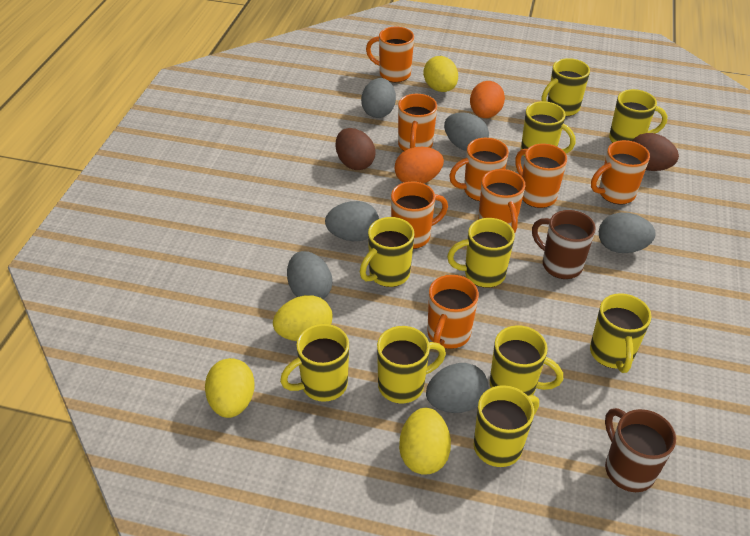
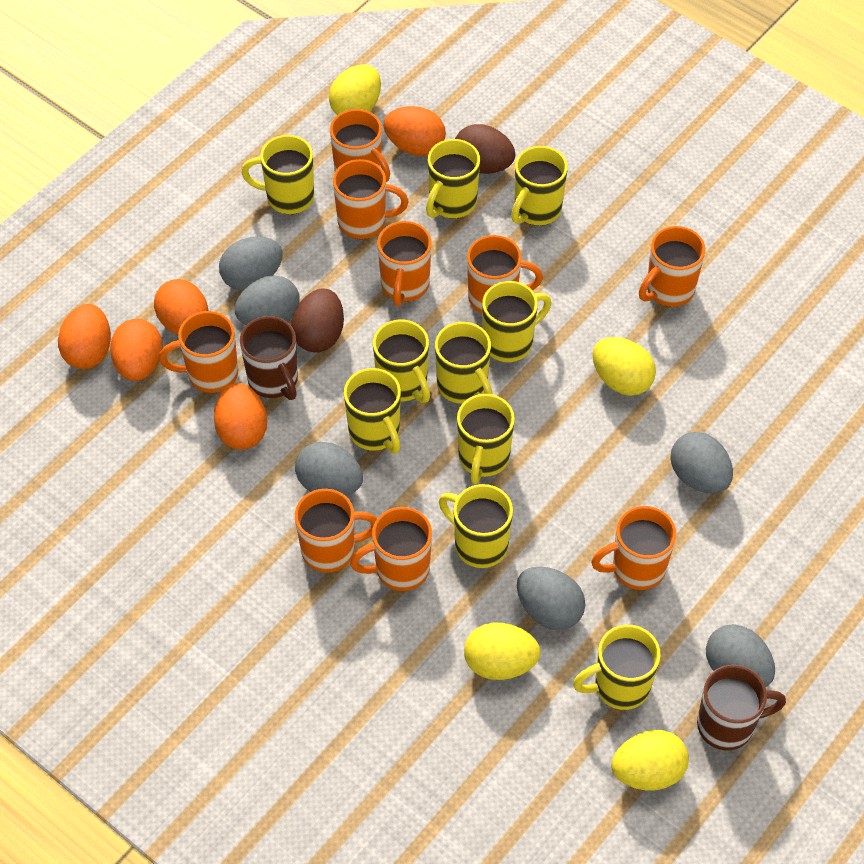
orange egg: [395,147,444,184] [470,81,505,118] = 2 -> [58,304,111,369] [110,319,163,381] [154,279,209,335] [214,383,267,450] [383,106,446,156] = 5
orange mug: [366,27,414,82] [391,182,448,249] [398,94,437,151] [427,275,479,349] [449,138,509,201] [478,169,525,233] [515,144,567,208] [591,140,650,204] = 8 -> [159,311,238,393] [295,489,377,573] [330,109,390,182] [333,159,408,239] [350,507,432,591] [377,221,432,307] [467,235,543,314] [591,506,676,590] [639,226,705,307] = 9

